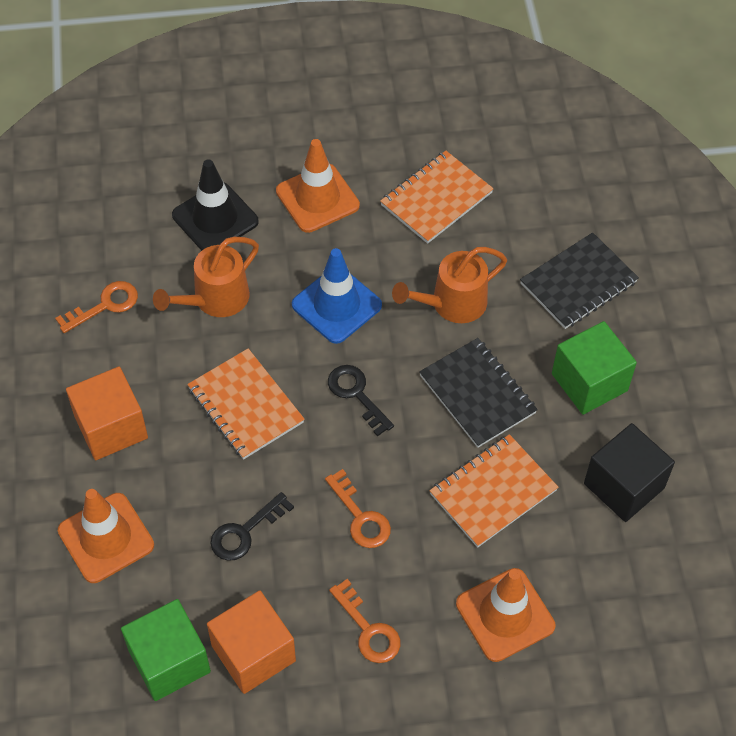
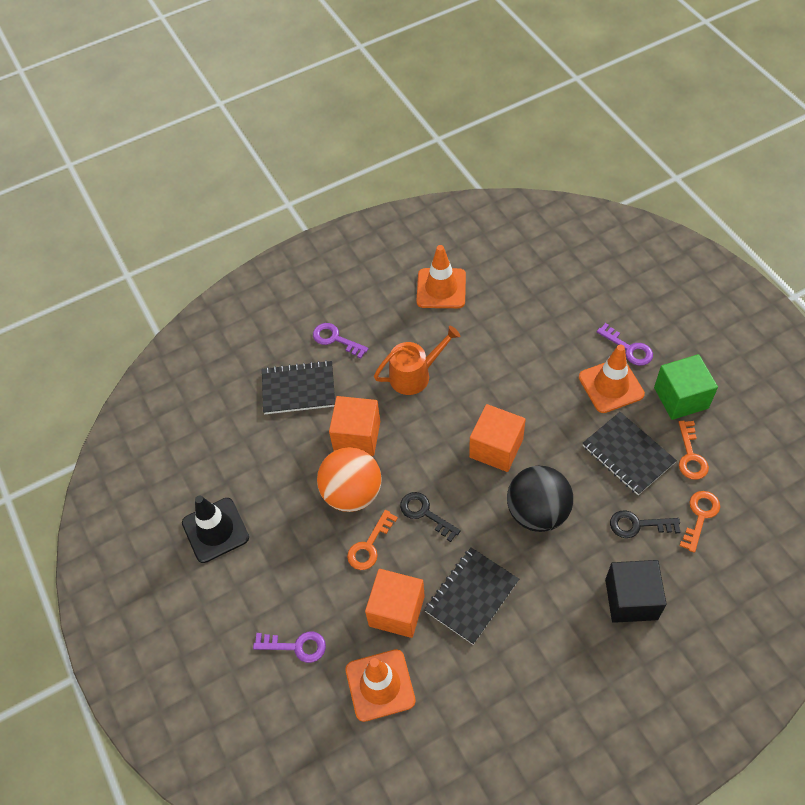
black ball: none = 0 -> [507,466,573,532] = 1
black notebook: [419,338,538,448] [520,232,639,329] = 2 -> [262,360,335,414] [424,548,519,645] [582,412,677,495] = 3
blue traffic cone: [292,248,382,344] = 1 -> none = 0
green cube: [121,599,211,701] [552,321,637,415] = 2 -> [654,354,718,420] = 1
orange ball: none = 0 -> [317,447,382,512] = 1
orange cube: [66,367,148,460] [207,590,296,694] = 2 -> [329,396,380,456] [365,569,425,638] [469,404,526,472] = 3
orange notebook: [187,348,305,460] [380,151,494,244] [429,434,558,548] = 3 -> none = 0
orange watering can: [153,237,259,317] [392,247,507,323] = 2 -> [374,326,460,395] = 1
purple key: none = 0 -> [253,632,326,663] [313,323,369,359] [597,323,653,366] = 3

